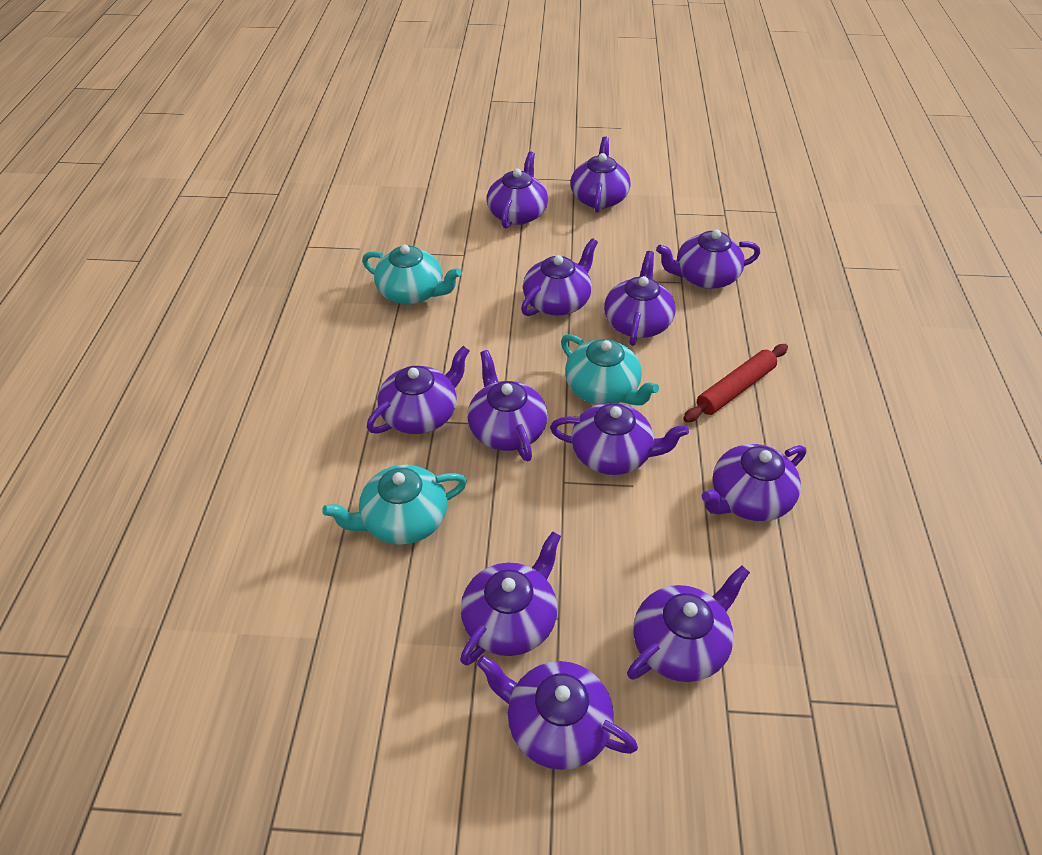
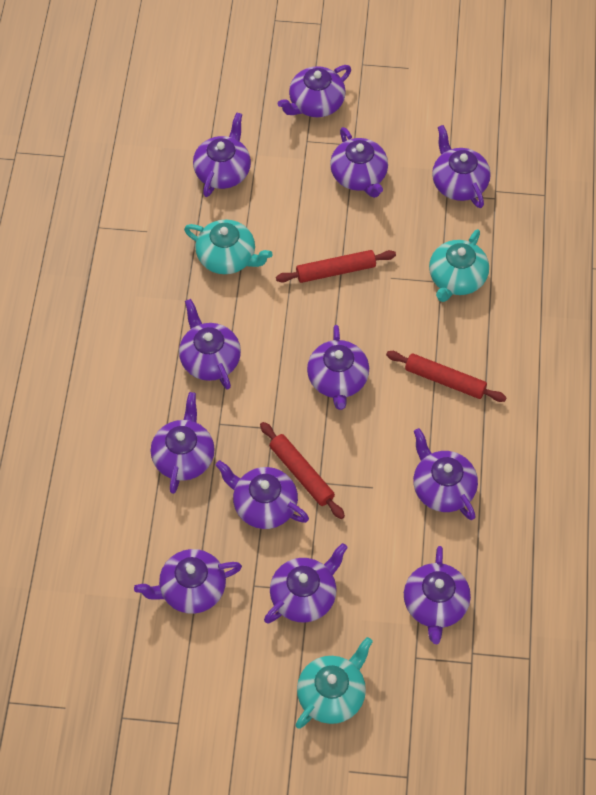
red rolling pin: [683,344,788,422] = 1 -> [260,422,345,519] [276,250,396,283] [386,351,507,402] = 3

